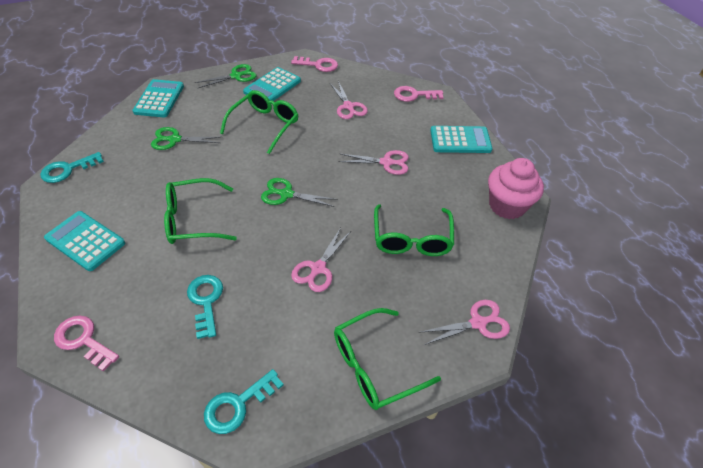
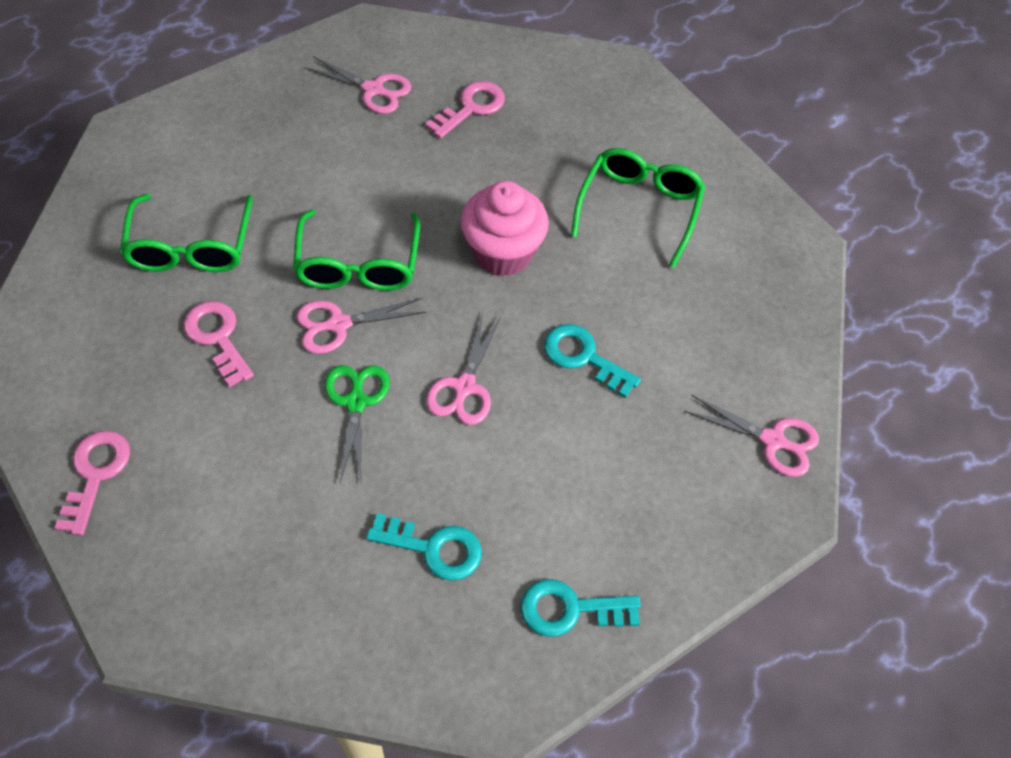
green glasses: [164,178,237,244] [220,90,298,154] [334,308,441,410] [374,204,454,256] = 4 -> [120,194,253,272] [293,210,420,291] [571,148,705,268] = 3
green scissors: [151,127,221,150] [195,64,256,88] [261,178,337,207] = 3 -> [325,365,390,483] = 1
turquoise calculator: [44,211,125,271] [132,79,184,117] [243,67,301,101] [430,126,492,153] = 4 -> none = 0

